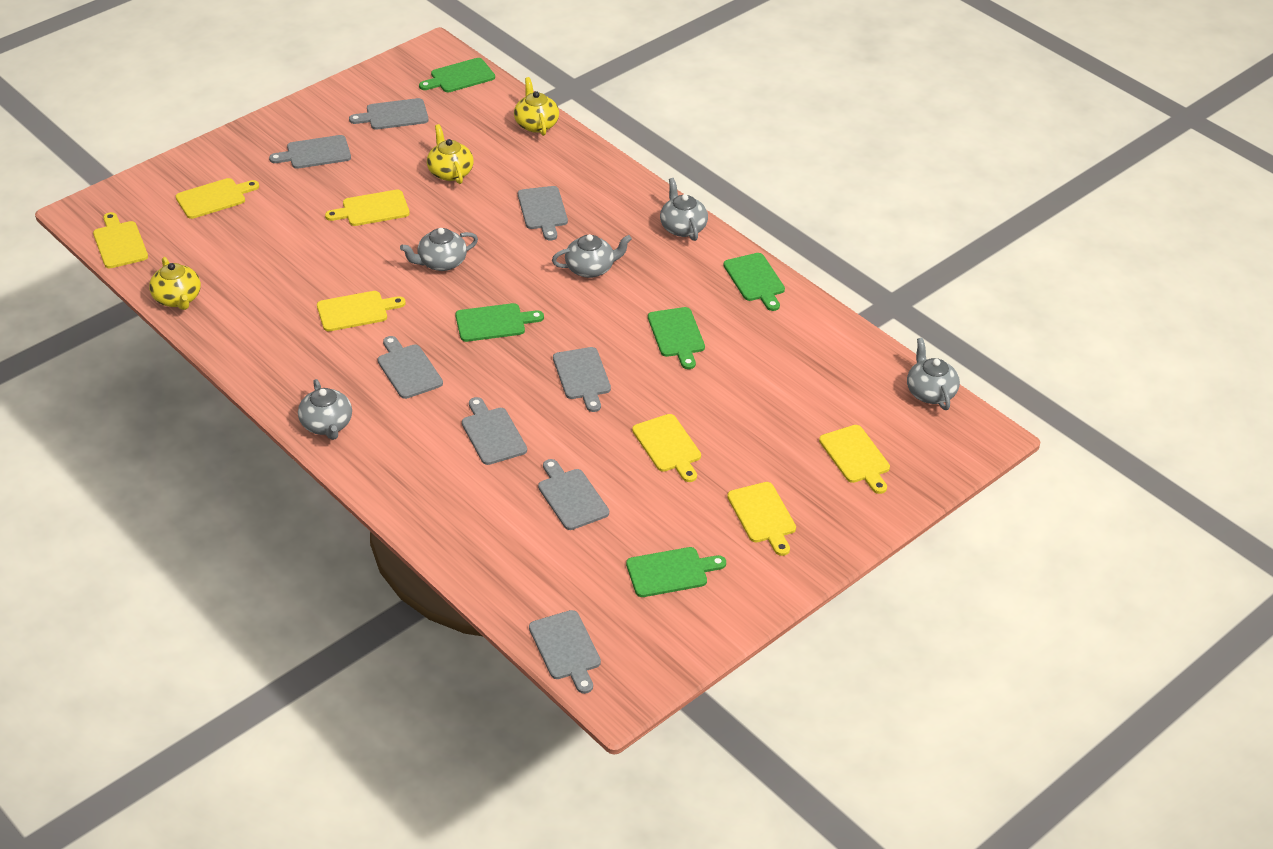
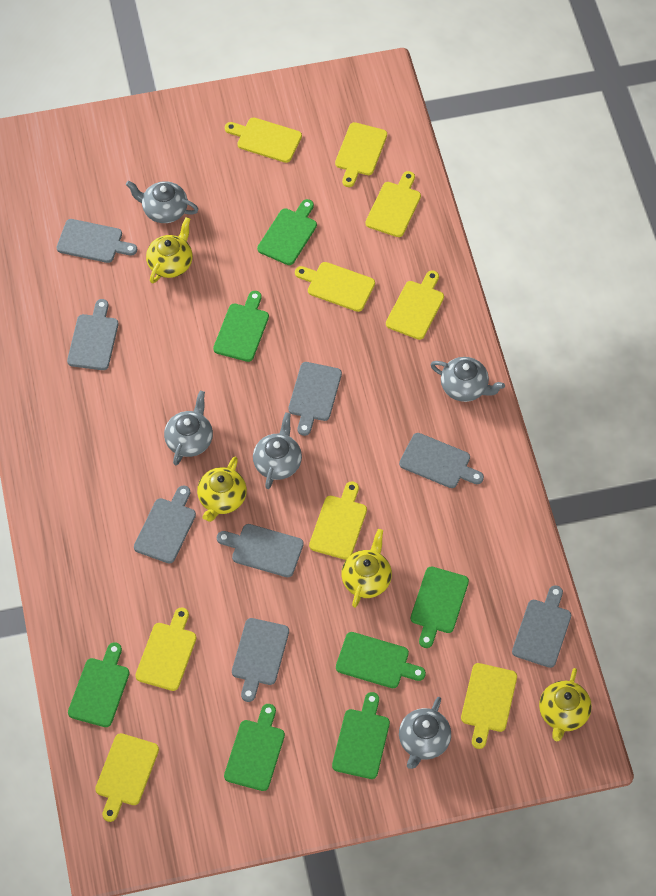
green cutting board: [419,58,495,92] [455,303,544,342] [626,547,726,597] [648,307,705,369] [723,253,785,311] = 5 -> [68,642,129,727] [213,291,269,362] [224,704,285,791] [257,199,317,265] [332,692,390,779] [336,632,426,688] [411,567,469,648] = 7
yellow cutting board: [93,212,148,268] [176,178,259,219] [317,291,406,331] [325,190,410,226] [632,414,701,482] [727,482,796,556] [819,425,890,494] = 7 -> [95,733,159,822] [135,608,196,691] [225,117,302,163] [295,262,375,312] [309,481,367,560] [335,122,387,187] [365,171,421,237] [386,270,444,340] [461,663,517,749] = 9
yellow teapot: [149,257,201,310] [427,124,474,184] [514,77,559,136] = 3 -> [146,217,193,283] [197,457,247,522] [341,529,392,608] [539,668,592,741] = 4

